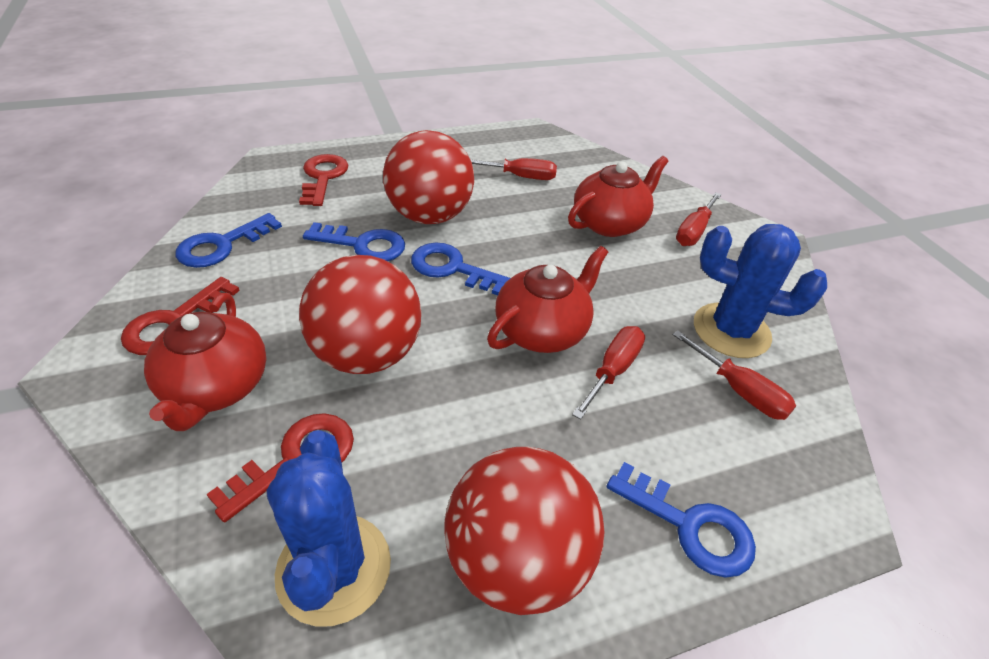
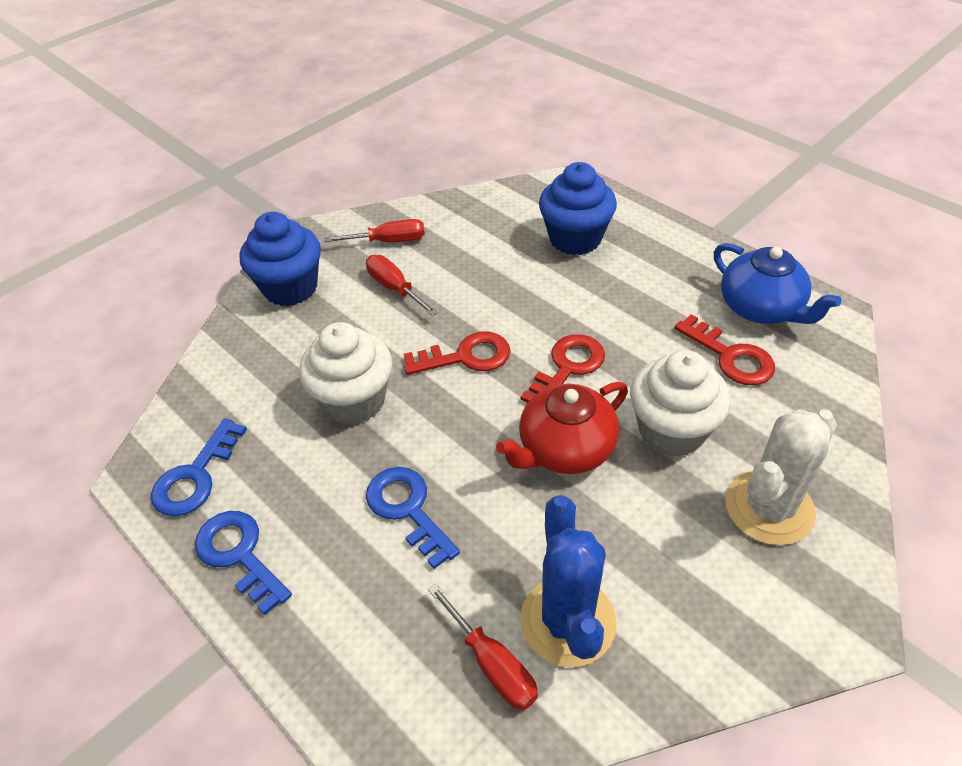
blue cactus: [267,430,391,626] [694,224,827,358] = 2 -> [520,495,617,667] = 1
blue cupcake: none = 0 -> [240,212,321,306] [539,162,617,255] = 2
blue key: [176,213,282,268] [303,222,405,261] [411,243,510,295] [607,462,756,578] = 4 -> [151,418,247,516] [195,511,292,615] [366,467,460,569] = 3
blue teapot: none = 0 -> [714,243,842,324] = 1
red ball: [299,255,421,374] [383,130,474,224] [444,447,604,615] = 3 -> none = 0
red screwdriver: [471,158,557,180] [572,326,645,420] [672,330,796,420] [676,192,721,246] = 4 -> [324,219,425,242] [366,255,438,316] [428,583,538,710] = 3
red teapot: [144,293,266,431] [487,246,608,353] [568,156,668,237] = 3 -> [496,382,628,474] = 1
white cactus: none = 0 -> [725,409,837,545] = 1
white cupcake: none = 0 -> [299,322,392,425] [630,350,731,457] = 2

